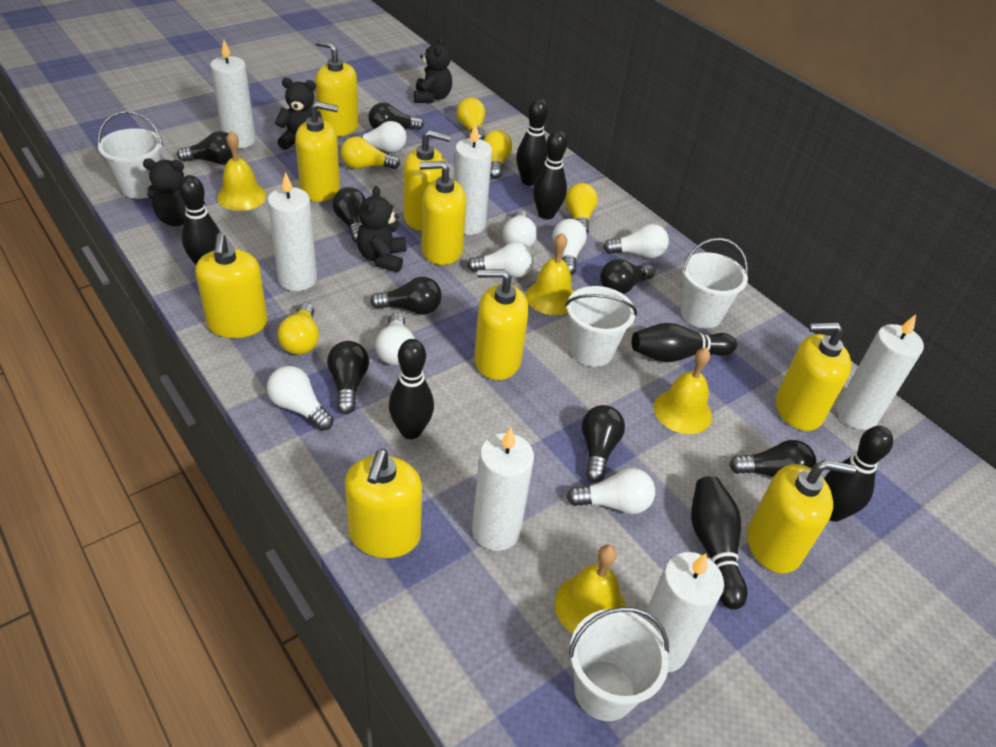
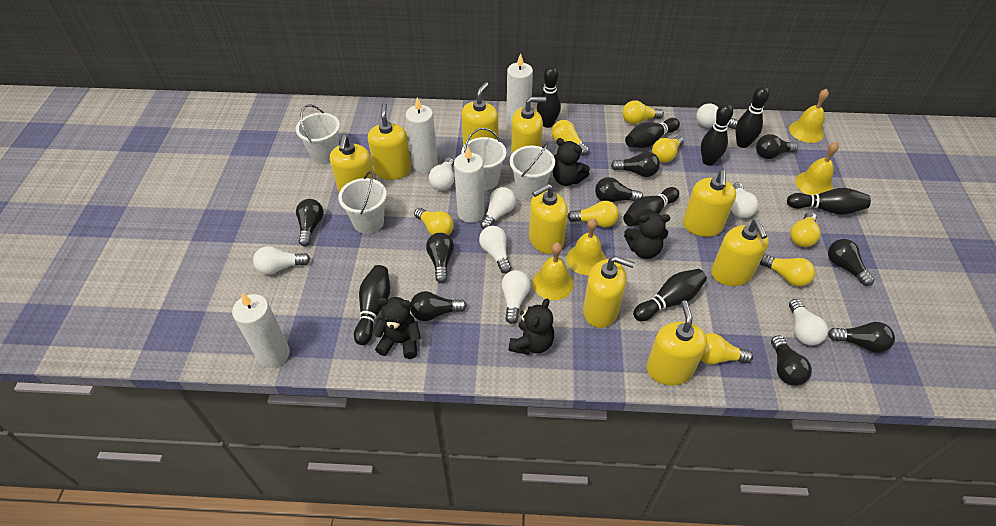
black bowling pin: [179,175,220,265] [389,339,434,439] [516,98,548,186] [533,130,567,220] [632,323,737,362] [691,476,748,609] [824,426,893,522] = 7 -> [354,265,390,345] [537,66,561,128] [623,187,679,226] [625,118,680,148] [633,269,707,321] [701,103,733,166] [735,86,770,148] [787,188,871,215] = 8
black light bulb: [177,131,233,164] [327,341,369,414] [332,187,365,243] [369,102,424,130] [370,277,442,315] [582,405,625,482] [600,259,655,294] [729,440,817,477] = 8 -> [296,199,324,247] [410,291,467,321] [426,233,454,283] [595,177,643,202] [611,152,660,177] [756,134,798,159] [771,335,812,386] [828,239,874,286] [828,322,895,353] = 9
white candle: [210,40,256,149] [267,172,317,291] [454,123,492,235] [472,427,534,551] [644,552,724,672] [837,314,924,430] = 6 -> [232,293,290,368] [406,97,438,173] [454,146,485,223] [507,53,533,127] = 4
yellow light bulb: [277,303,319,355] [340,137,400,169] [457,97,485,140] [484,130,513,179] [565,183,598,234] = 5 -> [414,208,454,235] [551,120,589,156] [567,201,619,228] [622,100,664,124] [652,136,684,163] [701,333,753,365] [760,254,815,287] [790,212,821,247] = 8

